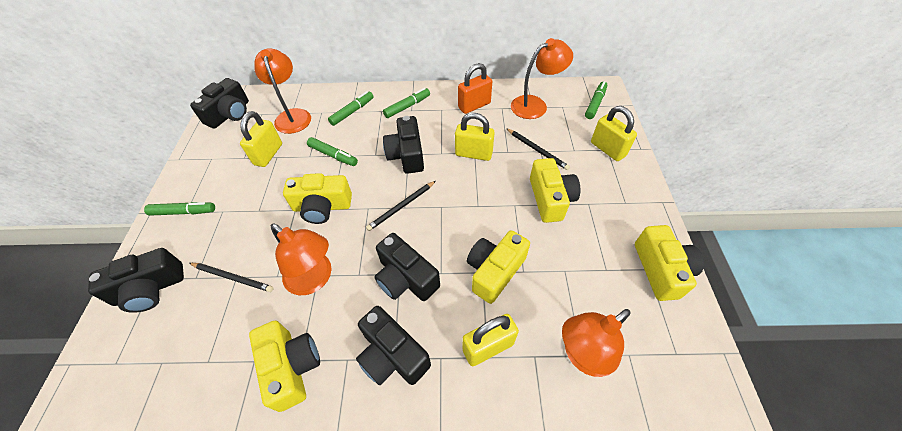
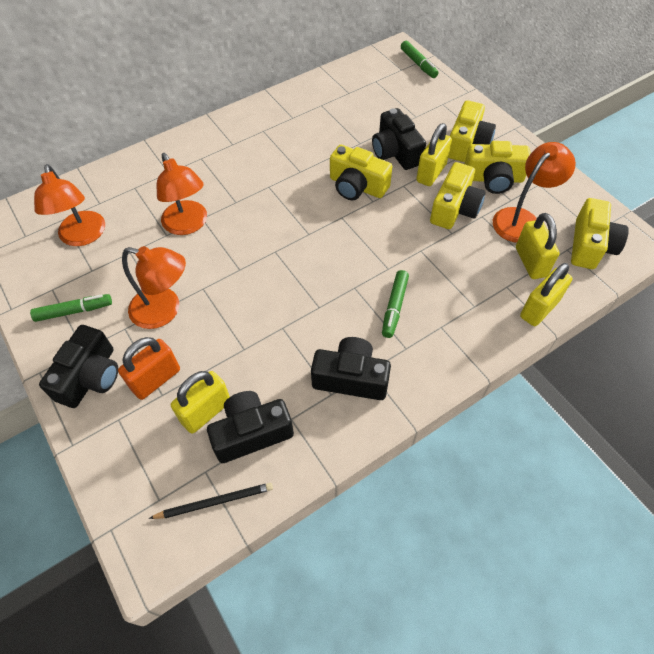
black camera: [88,248,184,313] [190,78,249,128] [356,306,431,385] [374,233,440,301] [383,116,424,174] = 5 -> [39,325,118,408] [207,391,294,463] [311,337,391,400] [372,108,426,170] = 4
black pencil: [189,263,273,292] [366,181,436,231] [506,128,570,170] = 3 -> [149,483,273,519] = 1
green marker: [144,202,215,216] [307,137,358,166] [328,91,374,126] [383,88,430,118] [585,81,607,119] = 5 -> [30,294,112,322] [382,270,409,338] [401,41,438,78] = 3

